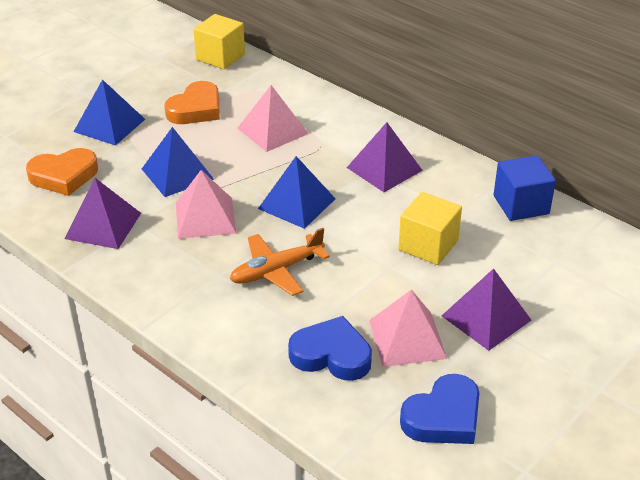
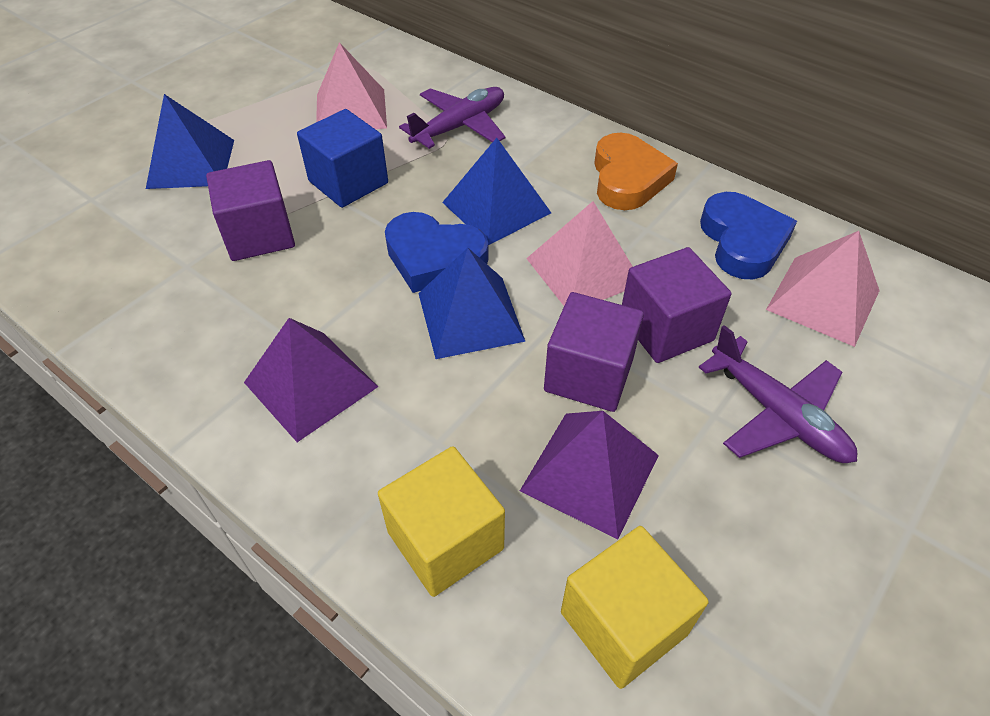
orange heart: [26,148,98,196] [164,81,220,124] = 2 -> [594,133,678,210] = 1
orange plane: [230,228,330,296] = 1 -> none = 0
purple cube: none = 0 -> [206,160,295,261] [544,292,644,412] [622,247,731,363] = 3
purple plane: none = 0 -> [399,87,506,149] [698,325,857,463] = 2
purple pyramid: [64,178,141,249] [347,122,423,192] [442,268,531,351] = 3 -> [244,318,378,442] [520,411,659,540] = 2

